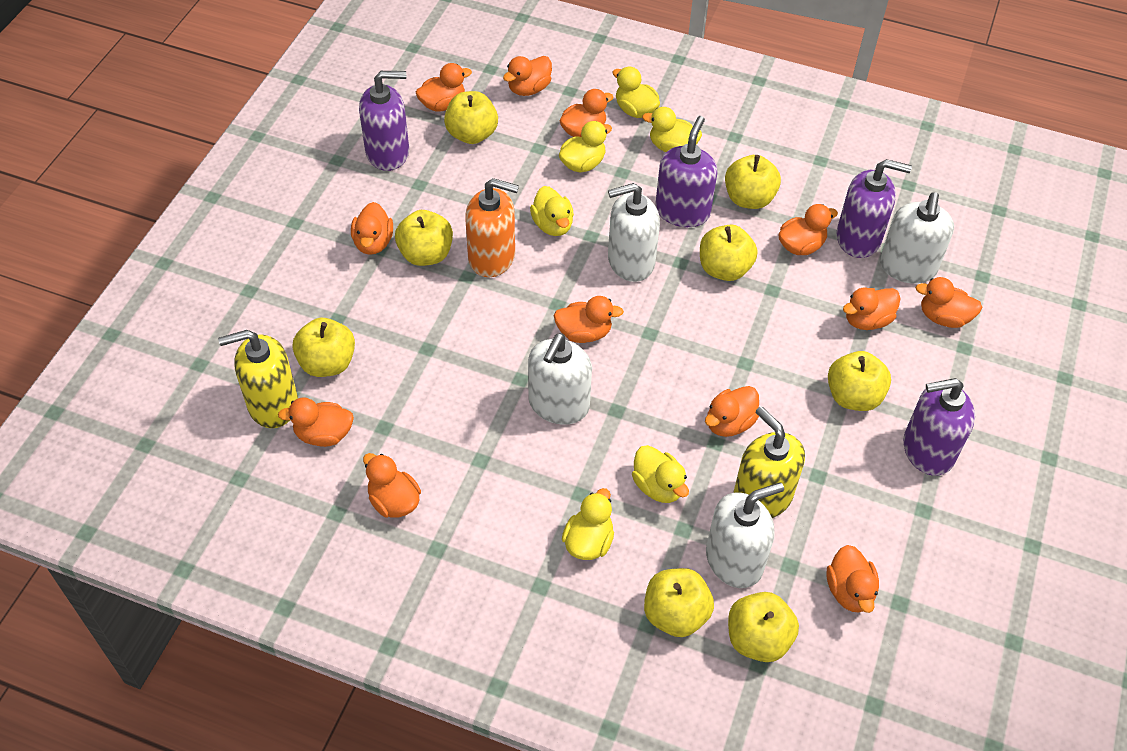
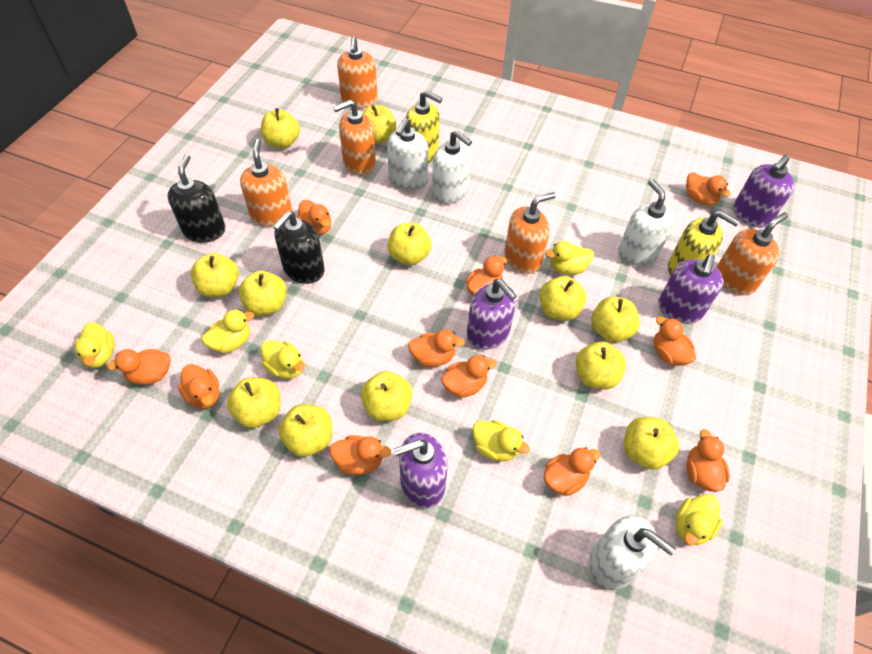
black soap dispenser: none = 0 -> [167,154,226,242] [273,211,325,284] = 2
orange duck: [278,397,354,447] [351,202,393,255] [363,453,421,518] [416,63,472,112] [503,56,552,96] [554,296,624,343] [560,89,613,137] [705,386,759,437] [779,204,838,255] [826,545,879,613] [843,288,901,330] [915,277,982,328] = 12 -> [107,349,171,385] [178,364,219,409] [297,200,331,235] [329,435,391,475] [408,329,465,367] [441,355,497,398] [466,256,507,296] [544,447,600,496] [654,316,696,366] [686,172,731,205] [686,429,730,492] = 11
orange soap dispenser: [465,178,519,277] = 1 -> [240,139,293,226] [333,99,376,175] [337,37,378,108] [504,192,556,274] [716,212,788,295] = 5
yellow apple: [293,318,355,377] [395,210,453,266] [444,91,498,144] [644,568,714,637] [700,225,758,281] [725,155,781,209] [728,592,799,662] [828,351,891,411] = 8 -> [191,253,239,297] [227,377,280,428] [239,271,287,316] [261,108,300,149] [278,404,332,457] [361,371,412,421] [363,105,396,144] [388,223,432,265] [539,276,586,321] [575,342,626,390] [591,297,640,342] [624,417,679,470] = 12

